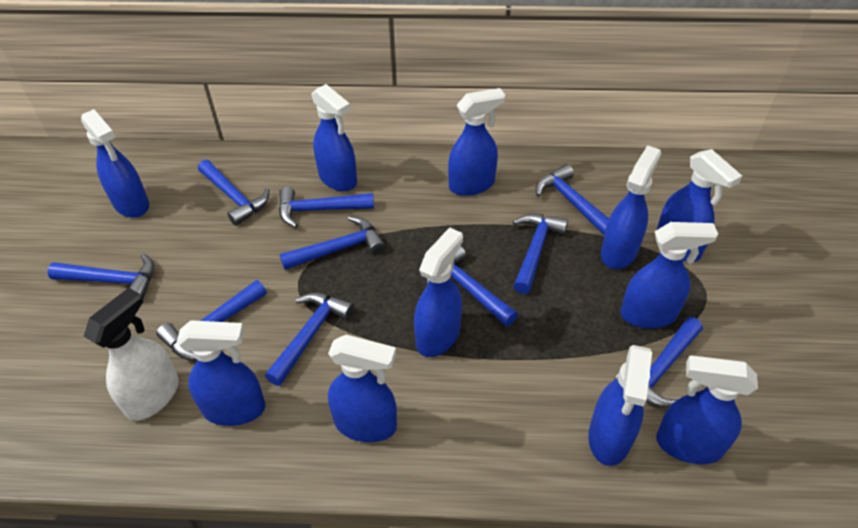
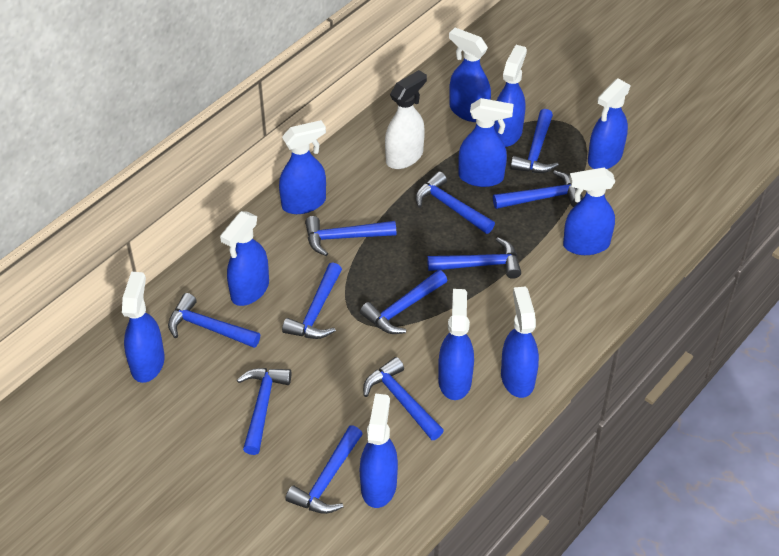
blue hammer: [47,253,154,299] [156,280,267,360] [198,160,269,226] [265,292,354,386] [279,186,374,228] [279,216,385,270] [426,246,518,326] [513,214,568,294] [536,164,609,235] [614,317,703,408] = 10 -> [168,293,260,348] [237,368,291,455] [282,262,342,339] [286,425,363,514] [305,216,396,256] [360,270,448,334] [363,357,444,440] [415,171,495,234] [427,237,521,279] [493,170,583,209] [510,109,559,173] = 11

